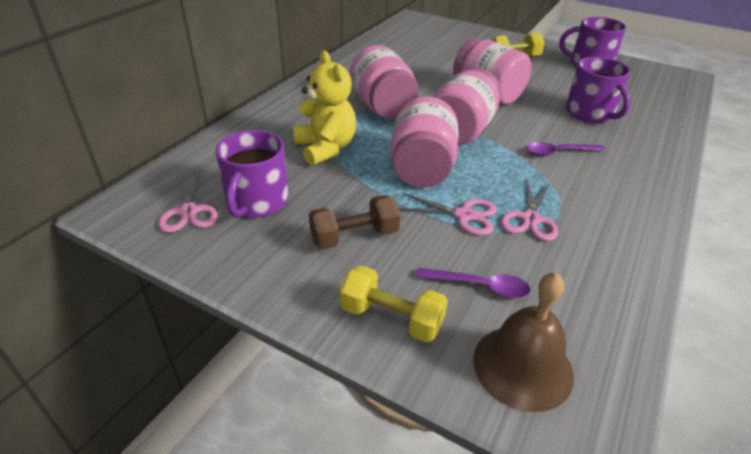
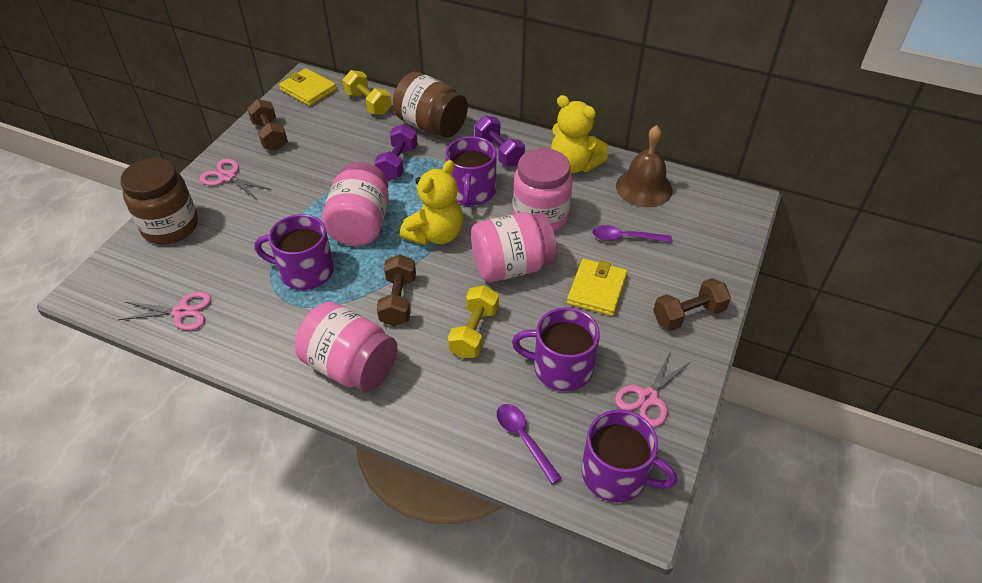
brown dumbbell: [309,195,401,250] = 1 -> [247,99,288,151] [377,254,416,326] [653,278,731,331] = 3
brown jar: none = 0 -> [120,158,198,244] [393,72,468,138] = 2
purple dumbbell: none = 0 -> [374,124,418,180] [475,115,525,166] = 2
purple mug: [215,130,289,218] [559,17,626,68] [566,57,631,123] = 3 -> [255,214,334,290] [446,137,496,207] [512,307,600,391] [581,410,677,502] = 4
yellow teddy bear: [293,51,356,166] = 1 -> [400,160,463,245] [551,95,608,173] = 2
yellow wallet: none = 0 -> [279,68,337,106] [567,259,627,316] = 2

